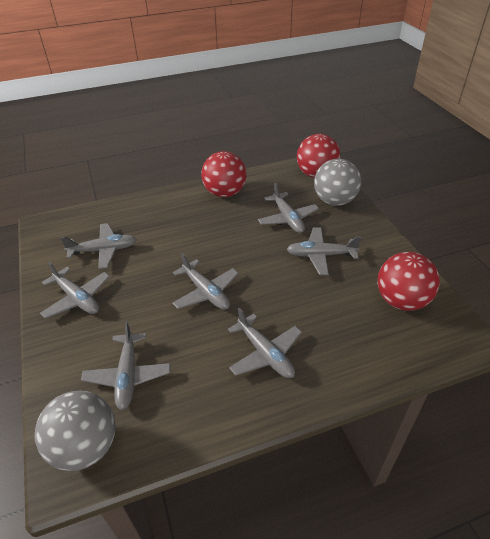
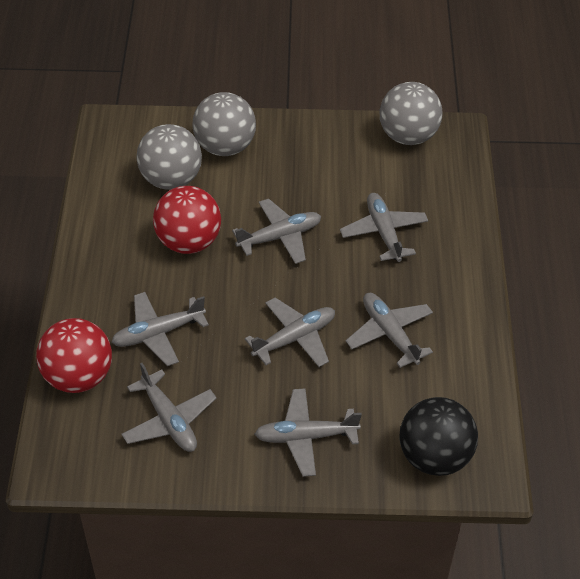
black ball: none = 0 -> [400,397,478,476] = 1
grey ball: [35,391,116,471] [314,159,361,206] = 2 -> [136,124,202,190] [193,92,256,156] [380,82,442,145] = 3
red ball: [201,151,247,197] [297,134,340,178] [378,252,440,311] = 3 -> [36,318,112,393] [153,186,221,254] = 2

